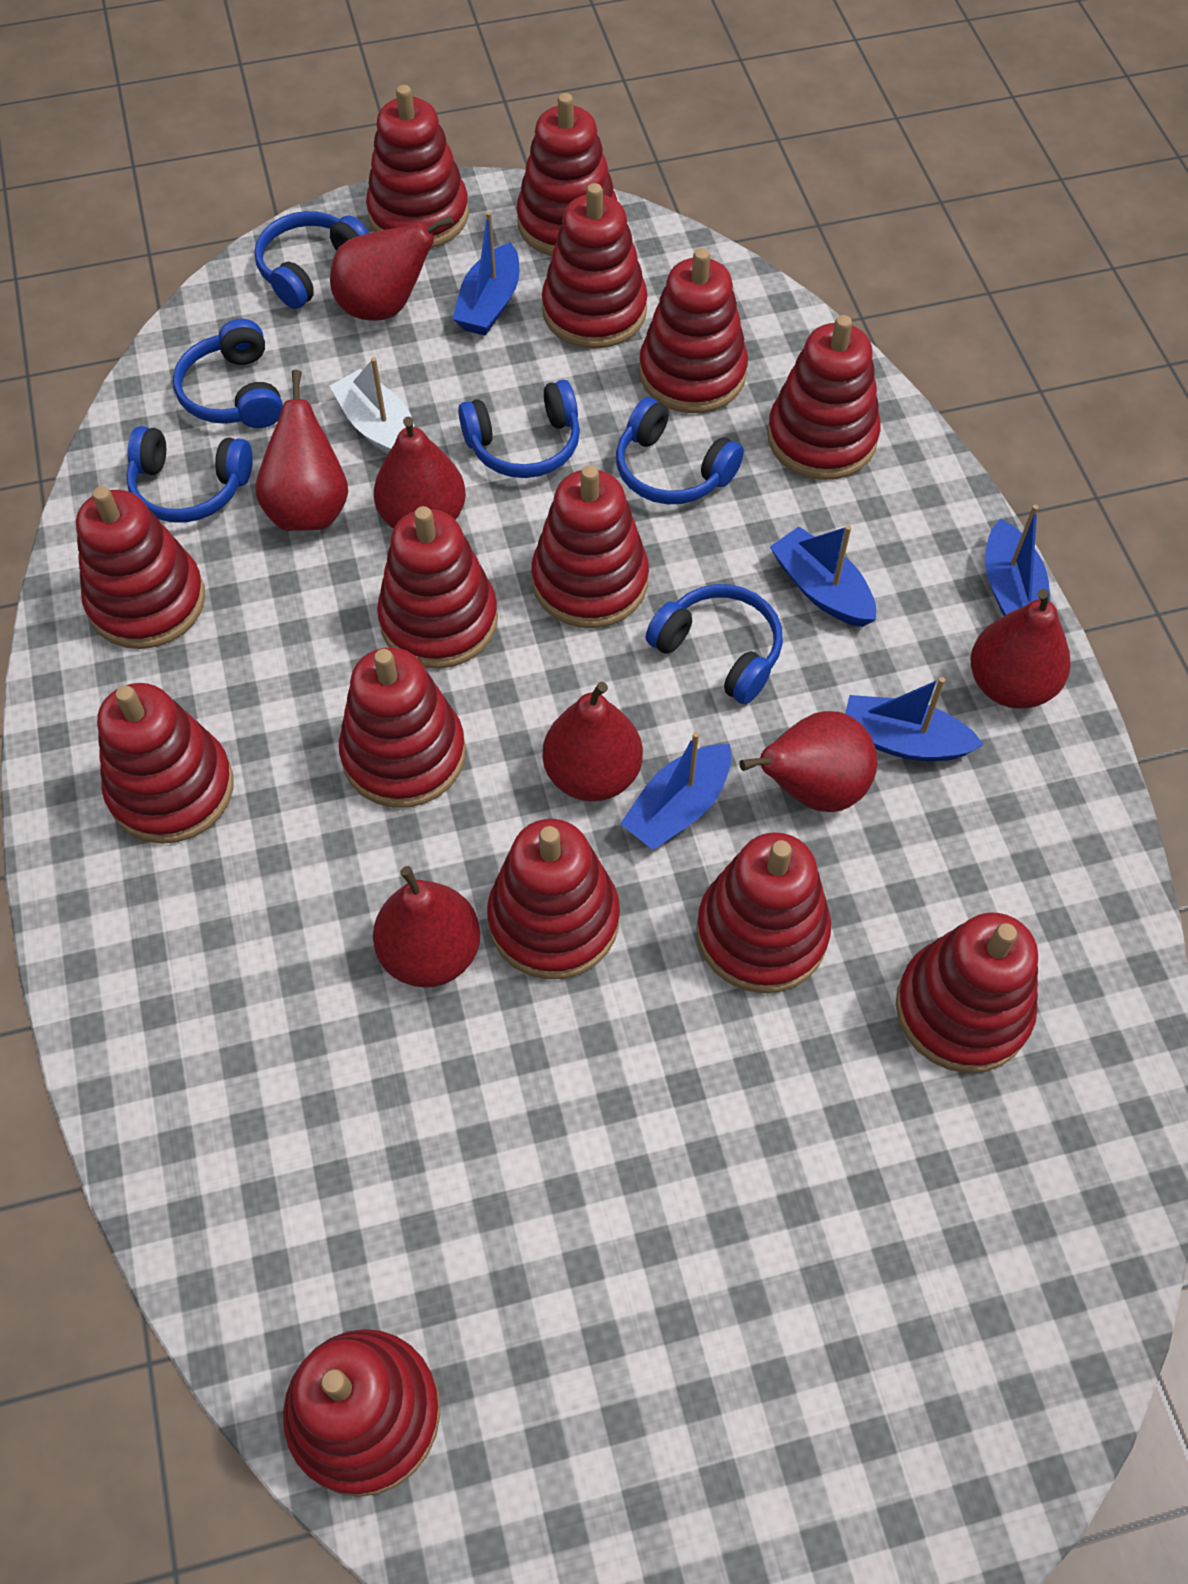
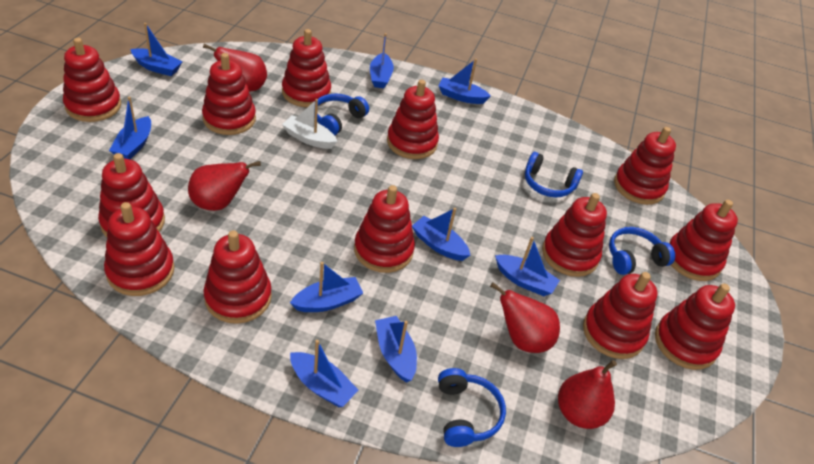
blue boat: [453,211,519,336] [620,732,731,850] [770,525,876,627] [845,677,984,761] [985,505,1051,616] = 5 -> [109,97,151,159] [130,23,182,76] [290,262,363,312] [290,340,359,407] [370,33,394,88] [375,316,417,383] [412,208,470,261] [438,59,491,104] [495,237,560,296] = 9
blue headphones: [126,426,253,523] [173,319,283,428] [254,211,369,309] [458,380,580,478] [616,397,744,504] [646,584,783,704] = 6 -> [314,93,369,135] [438,368,506,447] [525,152,583,197] [609,227,675,275] = 4
red pear: [255,370,348,531] [330,215,454,321] [373,866,480,988] [374,417,466,529] [543,682,643,801] [739,711,877,812] [970,589,1071,709] = 7 -> [188,161,261,211] [203,44,267,92] [490,282,560,353] [558,360,617,429] = 4
red stacking toy: [76,486,205,649] [97,683,234,844] [283,1329,440,1497] [339,647,466,808] [366,85,469,248] [377,506,498,669] [487,819,620,979] [517,93,617,256] [532,465,649,628] [542,183,648,349] [639,248,748,413] [696,832,831,993] [767,315,881,480] [896,913,1038,1073] = 14 -> [63,38,121,122] [98,153,165,237] [104,202,175,296] [202,53,256,135] [204,230,272,324] [282,29,331,107] [354,185,415,273] [387,79,439,159] [542,193,607,277] [583,272,658,359] [614,127,676,205] [655,284,735,370] [669,200,738,281] = 13

